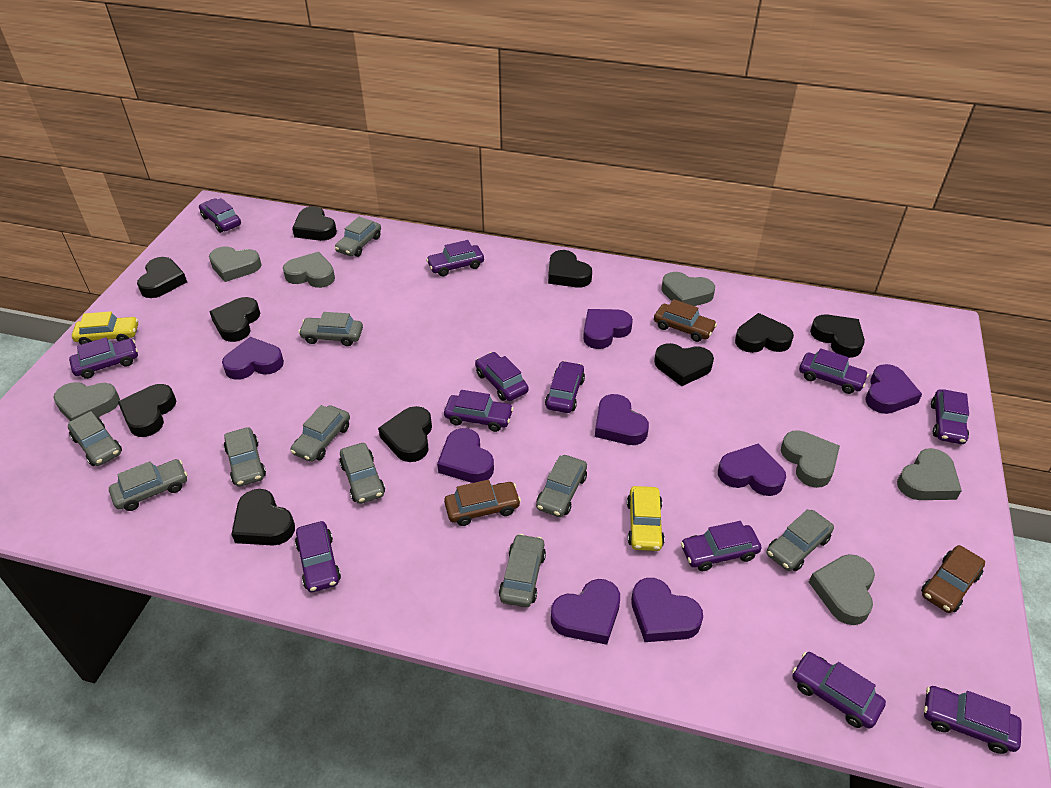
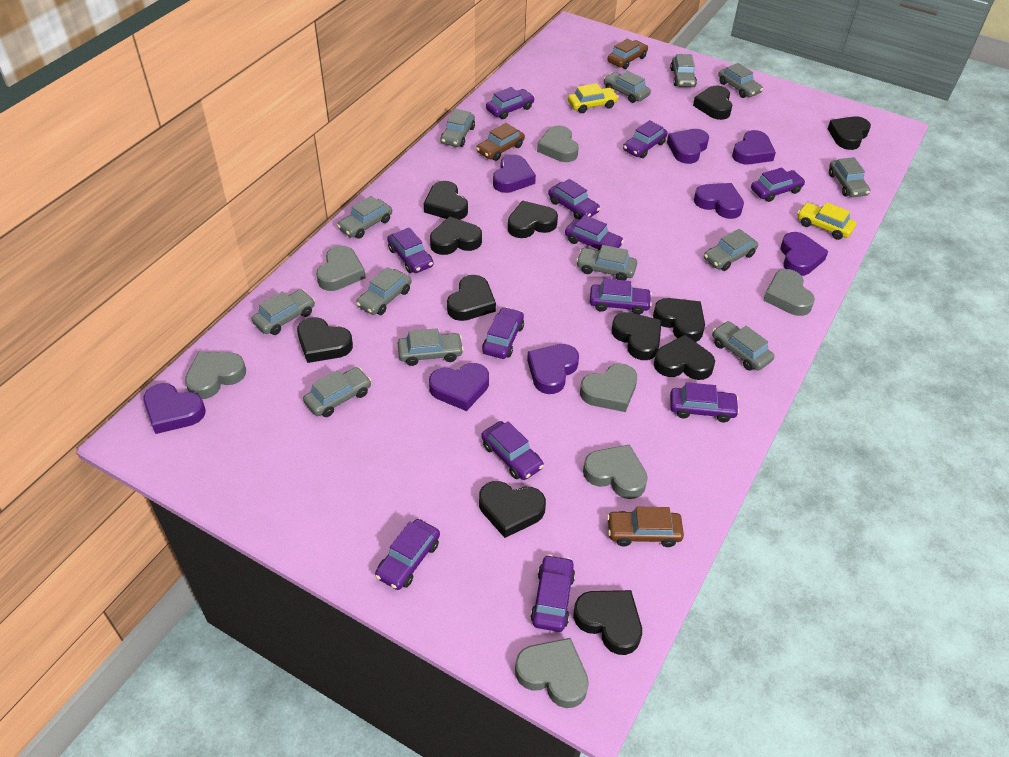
black heart: [118,384,176,437] [137,257,187,298] [209,297,260,342] [231,489,295,546] [292,206,337,241] [378,406,432,462] [548,250,592,288] [654,343,714,386] [735,313,794,353] [810,315,865,358] = 10 -> [297,317,353,363] [424,181,468,220] [430,216,482,255] [447,275,496,321] [479,481,546,538] [508,201,558,238] [573,590,642,655] [612,312,662,360] [653,298,705,342] [654,335,715,380] [693,85,732,120] [828,116,871,150] = 12
grey car: [68,411,122,466] [109,459,187,511] [224,427,266,487] [291,405,350,462] [298,312,363,346] [335,217,381,257] [339,443,385,504] [499,534,546,607] [536,455,587,517] [767,509,834,571] = 10 -> [252,289,315,335] [303,367,371,417] [337,196,392,239] [356,267,411,315] [398,328,464,366] [441,109,475,147] [576,245,637,280] [604,71,651,103] [670,54,697,87] [704,229,758,271] [712,321,774,371] [718,63,763,98] [829,157,870,197] = 13

